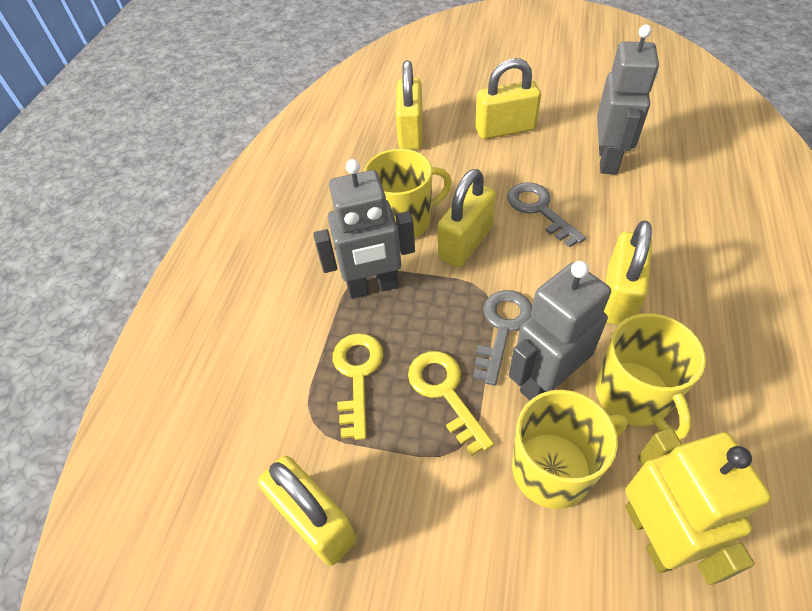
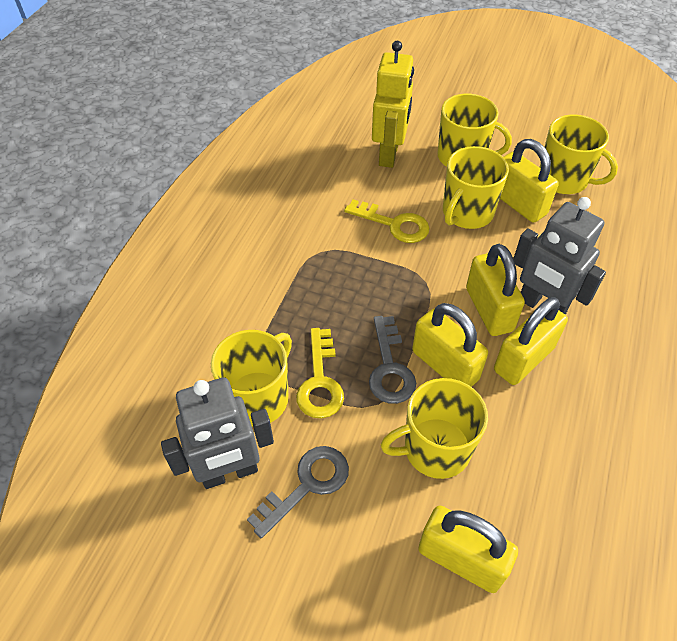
grey robot: [313,159,415,299] [509,261,611,400] [597,25,659,174] = 3 -> [161,377,274,489] [513,197,606,314] = 2
yellow mug: [364,149,452,238] [512,390,628,509] [596,313,706,440] = 3 -> [211,330,292,427] [381,378,488,479] [438,94,512,167] [443,146,509,229] [539,114,618,194] = 5

